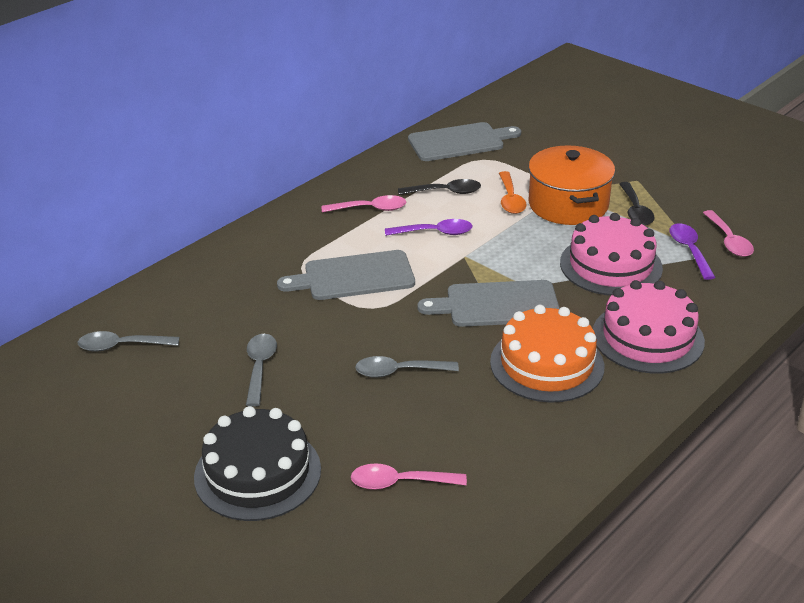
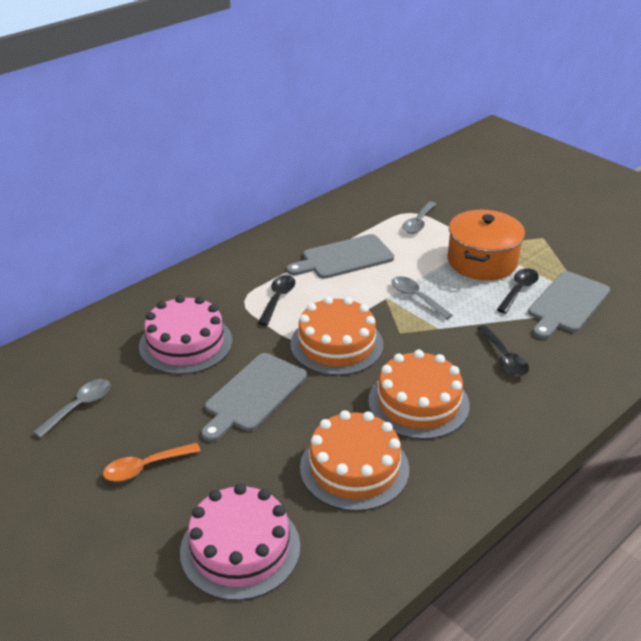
black cake: [194,406,321,521] = 1 -> none = 0
black spoon: [398,179,481,195] [619,182,655,226] = 2 -> [258,275,295,326] [477,325,529,376] [497,268,539,314] = 3
orange cake: [490,305,604,403] = 1 -> [290,296,383,376] [300,410,409,511] [368,350,470,440] = 3
pink spoon: [322,195,406,213] [351,463,467,490] [703,210,754,257] = 3 -> none = 0
purple spoon: [385,219,472,236] [670,223,716,280] = 2 -> none = 0

